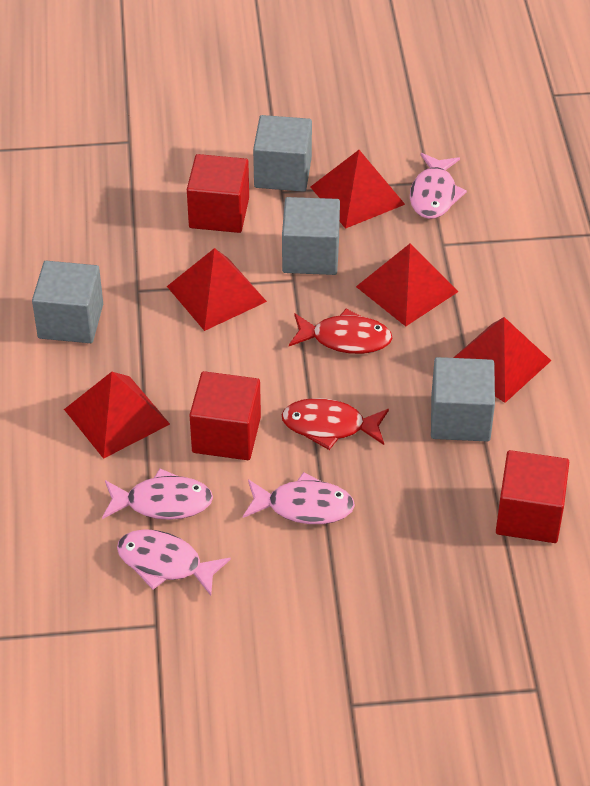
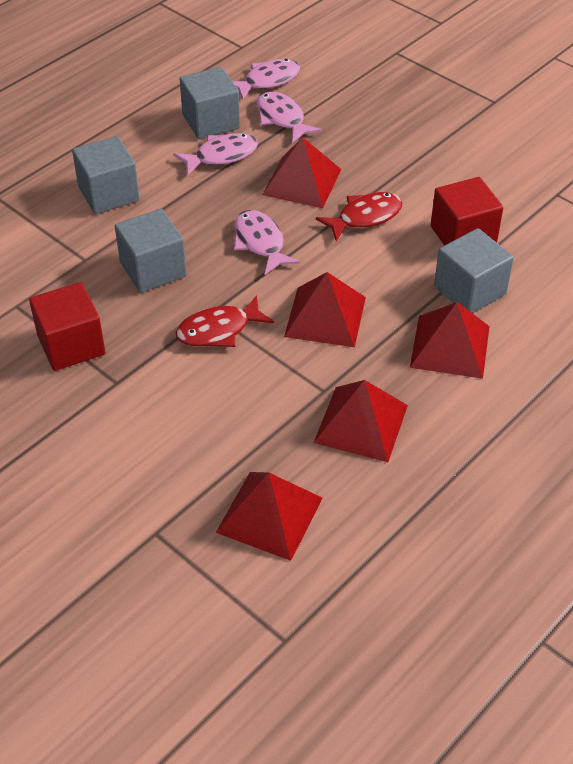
red cube: [187,154,249,233] [190,371,261,460] [496,450,569,543] = 3 -> [29,282,105,371] [431,177,503,246] = 2

